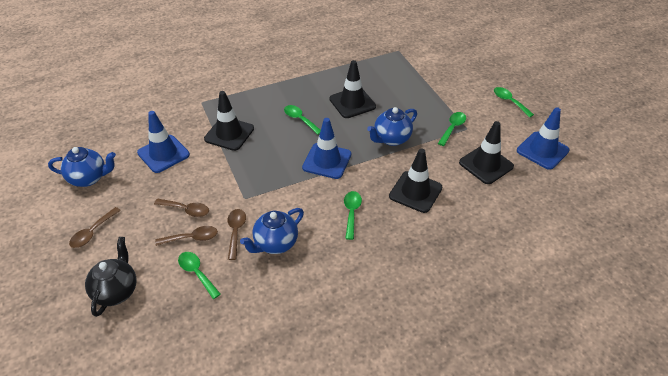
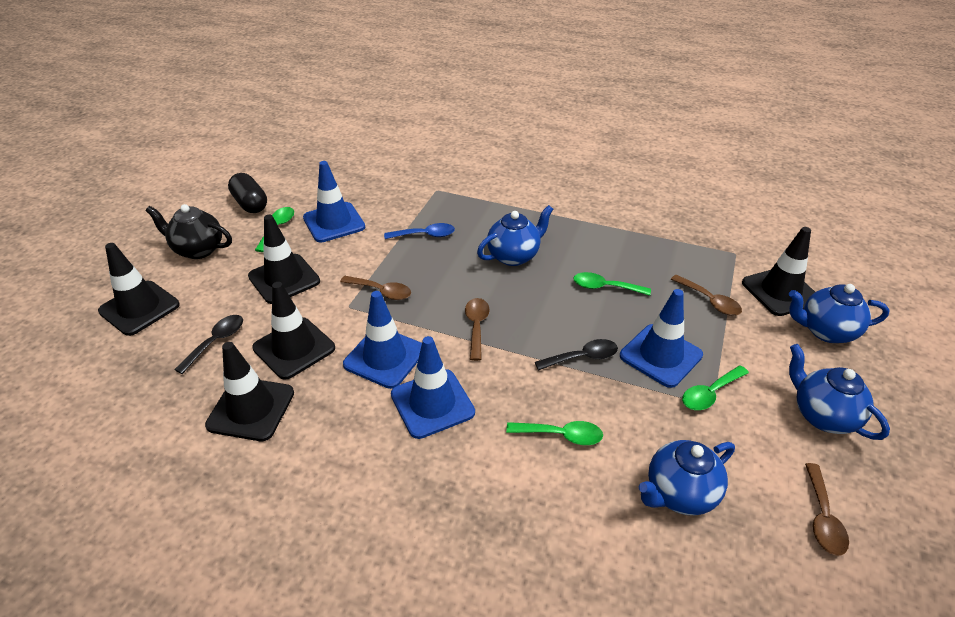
black capsule: none = 0 -> [228,173,267,213] = 1
black spoon: none = 0 -> [174,315,243,374] [535,339,618,371] = 2
black traffic cone: [204,91,254,151] [329,60,376,118] [389,149,442,213] [459,121,514,184] = 4 -> [98,243,180,336] [205,342,294,441] [248,215,320,304] [252,282,335,380] [742,227,815,316] = 5
blue spoon: none = 0 -> [384,223,455,239] = 1
blue teapot: [48,147,116,187] [240,208,304,254] [367,107,417,146] = 3 -> [477,205,553,266] [639,440,735,515] [789,284,890,343] [789,344,890,440] = 4
blue traffic cone: [137,111,190,173] [302,118,351,179] [517,107,569,170] = 3 -> [303,161,365,243] [343,291,422,389] [391,336,475,439] [620,289,703,388] = 4
green spoon: [178,252,221,299] [284,105,321,135] [344,191,362,240] [438,112,466,146] [494,87,534,117] = 5 -> [255,207,294,252] [506,421,603,445] [573,272,651,296] [682,365,749,410] = 4

